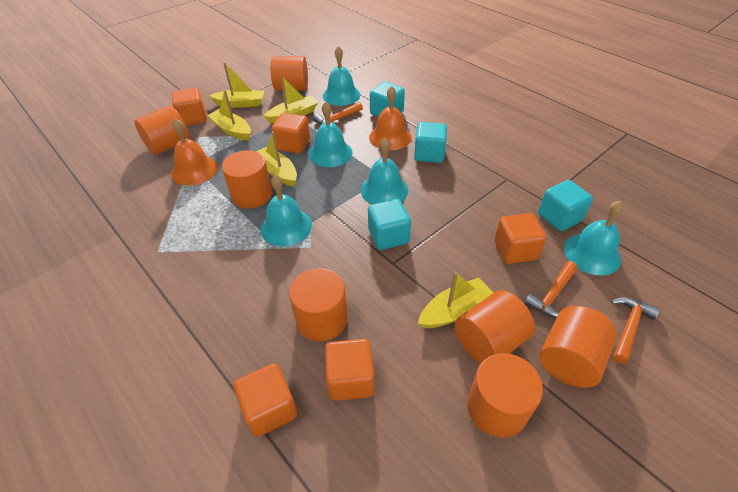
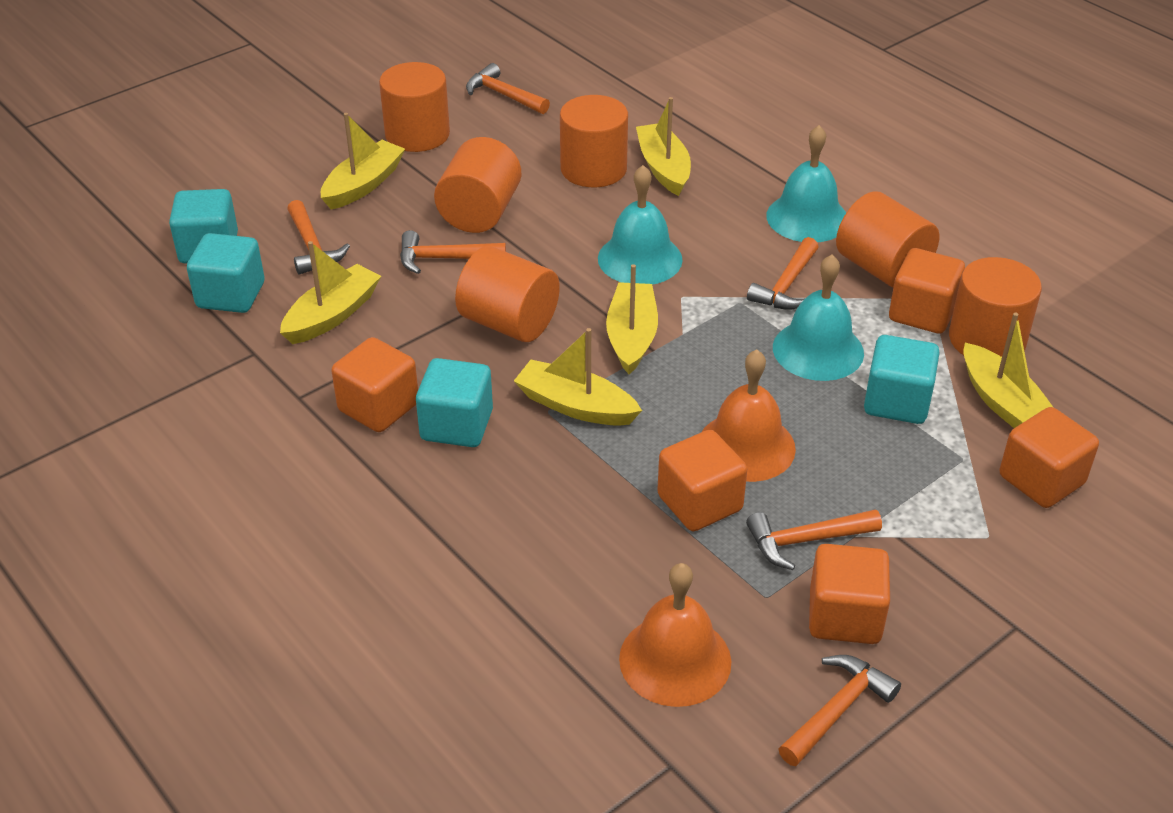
orange cylinder: [134,106,189,155] [222,150,272,209] [270,56,308,91] [289,268,348,342] [455,290,535,364] [467,353,543,438] [539,306,617,388] = 7 -> [379,62,450,152] [434,137,521,233] [455,246,560,342] [560,95,628,187] [836,191,939,288] [949,257,1042,357] = 6
orange hammer: [313,102,363,125] [524,261,578,318] [611,297,660,364] = 3 -> [287,200,350,275] [400,230,506,274] [466,63,550,114] [746,509,882,570] [747,237,819,310] [779,655,901,766] = 6
turquoise bell: [261,175,312,246] [309,102,353,167] [323,46,360,106] [361,138,408,204] [564,201,624,275] = 5 -> [598,165,683,284] [766,125,846,242] [773,254,864,381] = 3
yellow boat: [207,90,251,140] [209,62,264,108] [256,132,297,187] [264,75,318,124] [418,272,494,328] = 5 -> [280,241,381,344] [321,113,405,209] [514,328,642,426] [606,264,658,374] [636,97,691,196] [963,313,1054,428] = 6

